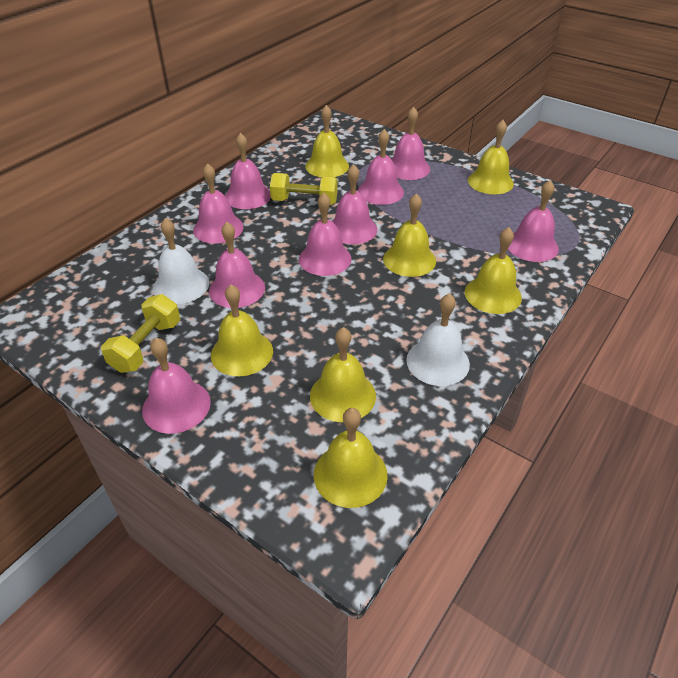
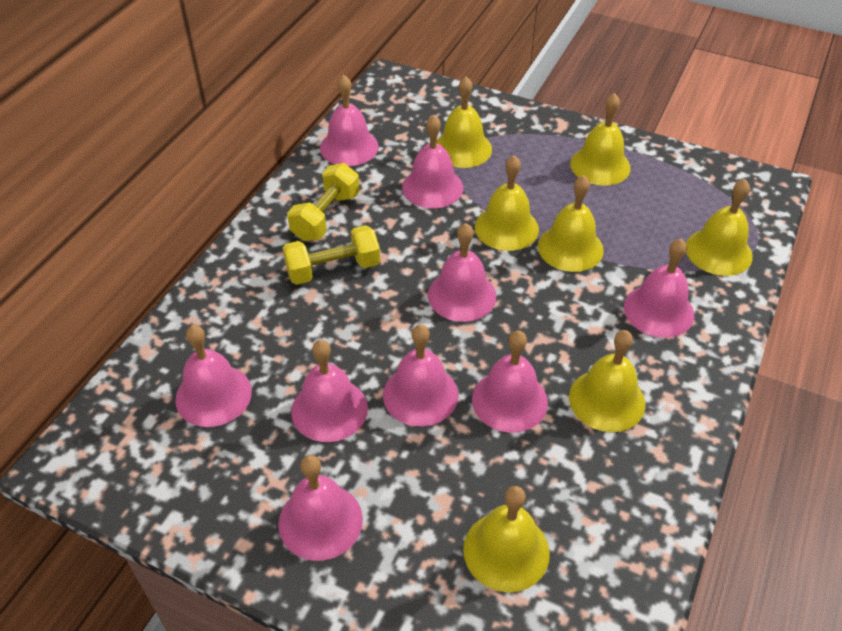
white bell: [153,218,209,304] [406,293,470,386] = 2 -> none = 0

